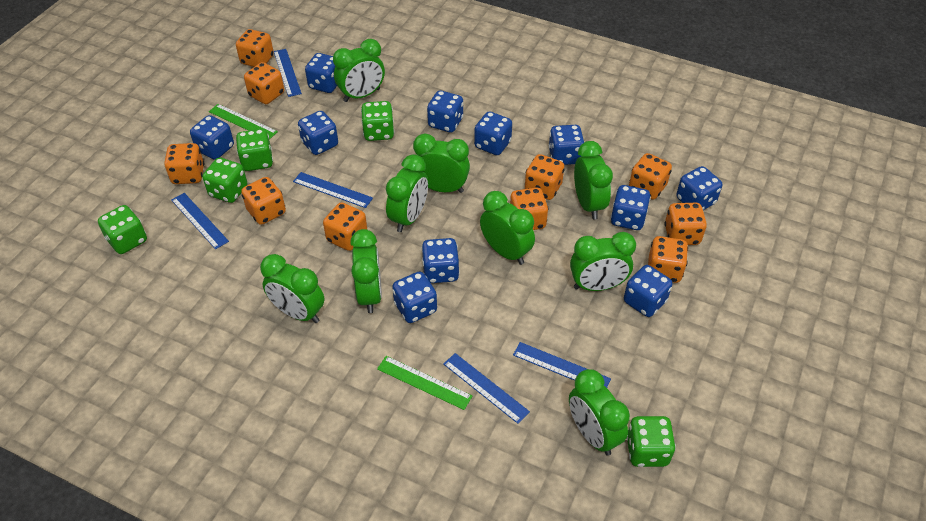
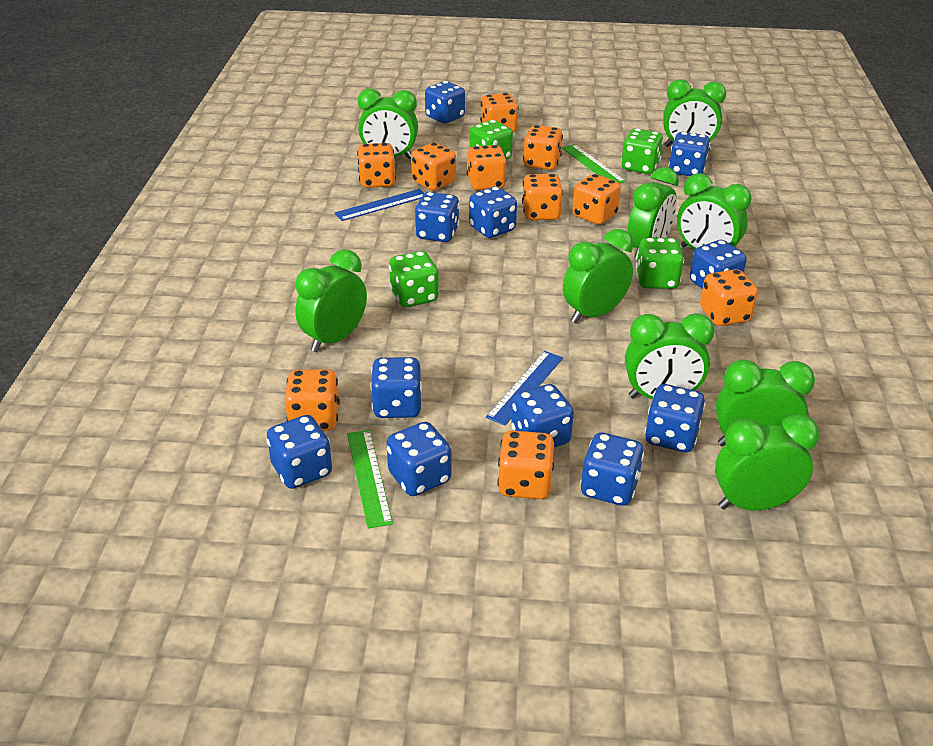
blue ruler: [171,193,229,249] [274,49,302,97] [293,172,373,208] [444,353,530,424] [513,342,611,388] = 5 -> [334,189,424,221] [486,351,563,426] = 2
green dice: [98,205,147,254] [203,158,247,203] [236,129,273,171] [361,101,394,141] [626,416,676,467] = 5 -> [389,251,439,307] [470,120,513,160] [621,128,664,174] [636,237,684,289] = 4

